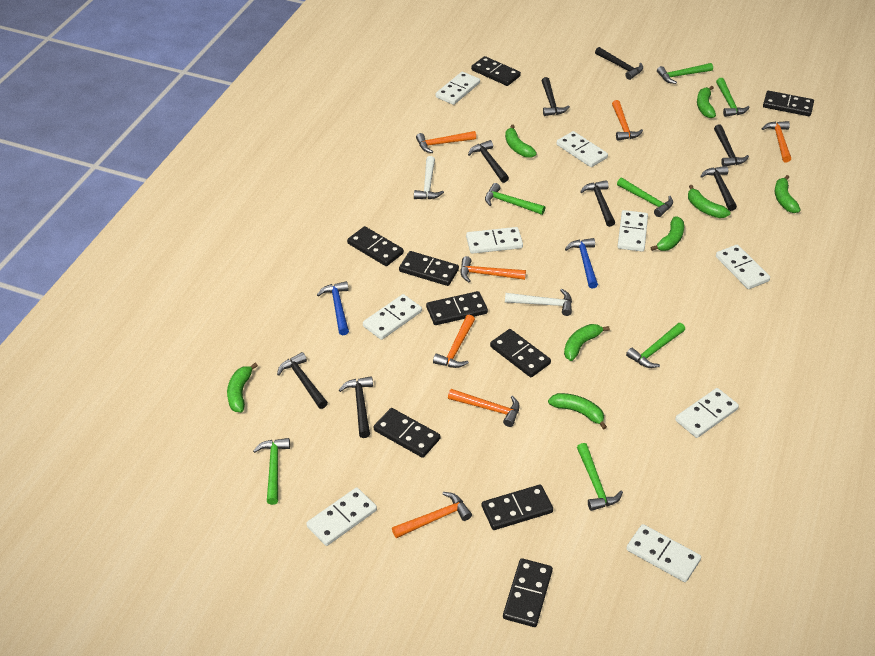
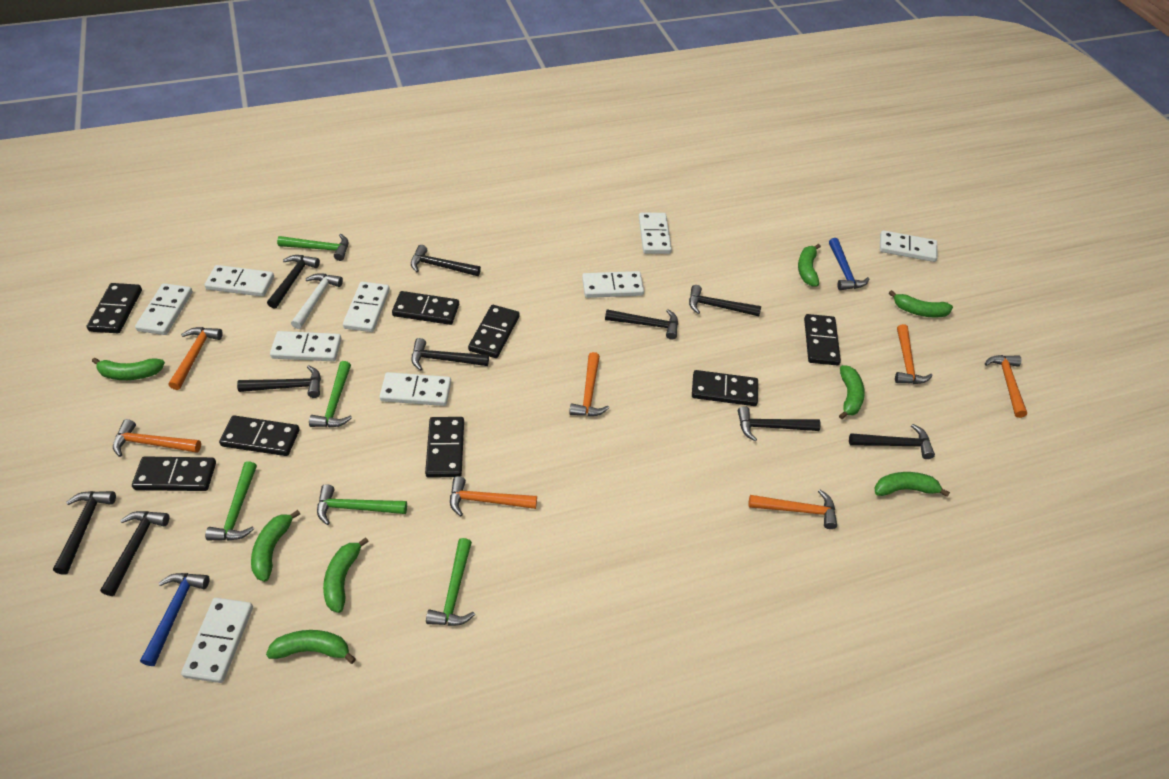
black domino: [347,226,404,266] [374,408,440,458] [399,251,459,286] [426,291,488,325] [471,56,521,86] [482,485,553,530] [490,329,551,377] [503,558,553,627] [763,91,814,116] = 9 -> [86,283,142,333] [132,456,216,491] [219,415,300,456] [392,291,459,325] [425,417,464,478] [468,305,520,358] [692,370,758,406] [804,314,841,365] = 8
black hammer: [277,352,328,409] [339,376,373,438] [468,140,509,183] [542,77,570,116] [580,180,615,227] [595,47,643,80] [700,166,737,211] [714,124,749,166] = 8 -> [53,491,116,575] [100,511,169,596] [237,365,321,398] [267,255,320,309] [411,245,481,276] [411,338,489,371] [605,309,678,340] [689,285,761,316] [738,406,821,441] [849,424,935,459] = 10
green hammer: [253,438,290,505] [485,183,545,215] [577,443,623,511] [617,178,673,217] [626,323,685,368] [657,63,713,84] [716,78,749,117] = 7 -> [205,461,257,540] [277,234,348,261] [309,361,352,427] [317,484,407,525] [426,538,475,626] = 5
white hammer: [414,156,444,199] [505,289,572,316] = 2 -> [291,273,343,329] = 1

